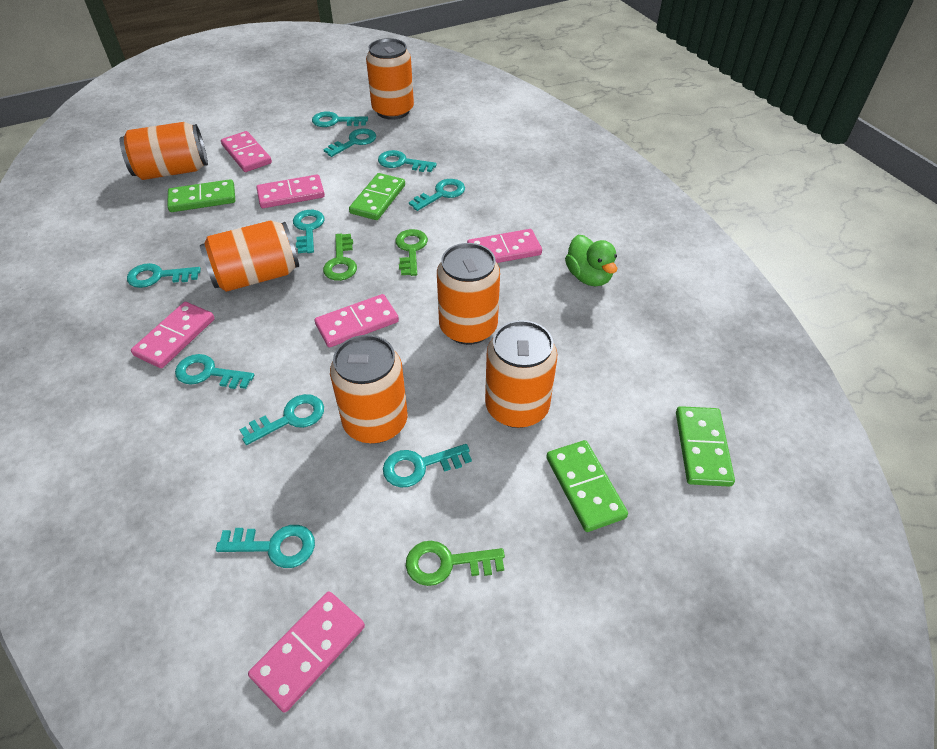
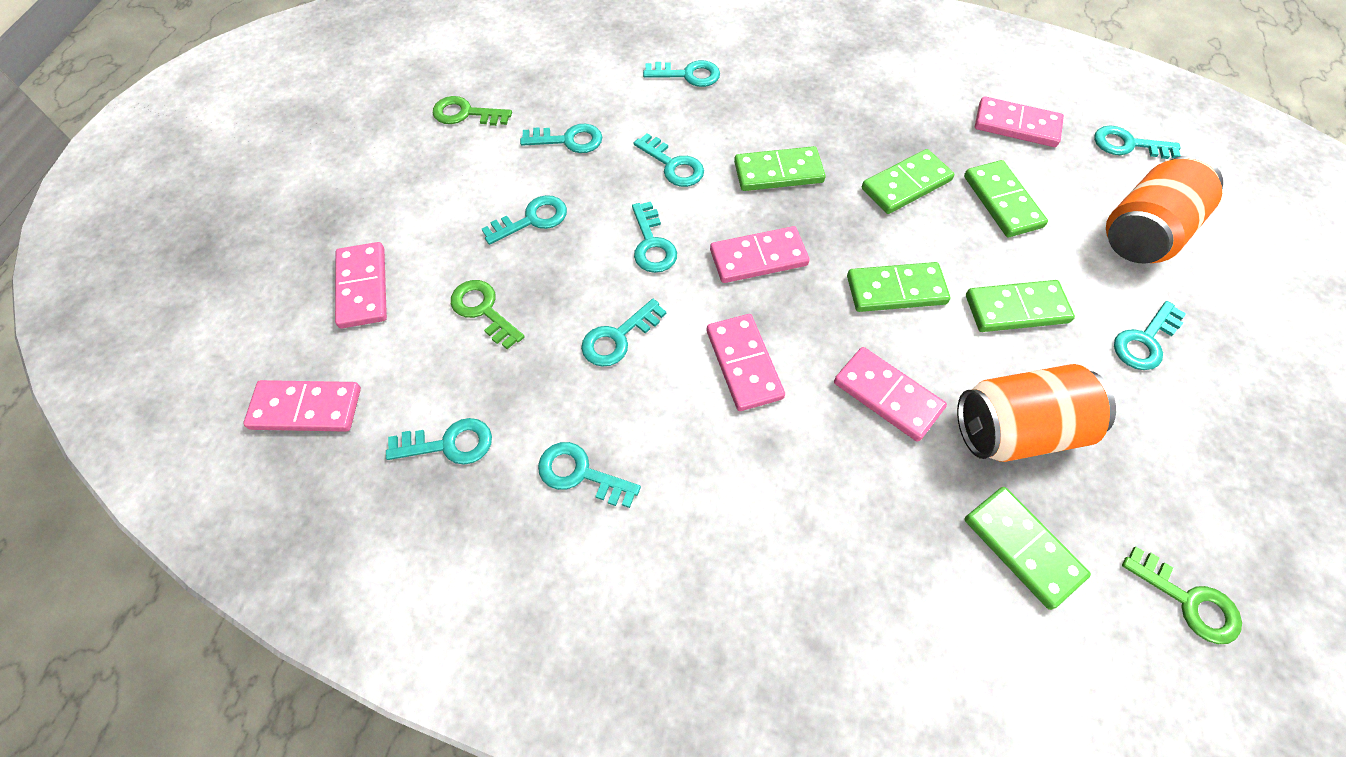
green domino: [167,179,235,212] [349,173,405,220] [546,440,628,532] [676,406,735,487] = 4 -> [734,146,826,191] [847,262,950,312] [862,149,954,214] [964,160,1048,237] [965,487,1091,610] [966,280,1075,332] = 6
green duck: [565,235,617,286] = 1 -> none = 0
orange can: [120,122,208,180] [200,220,299,292] [330,335,408,444] [366,38,414,120] [437,243,500,345] [485,320,557,428] = 6 -> [957,364,1116,462] [1106,155,1223,264] = 2

